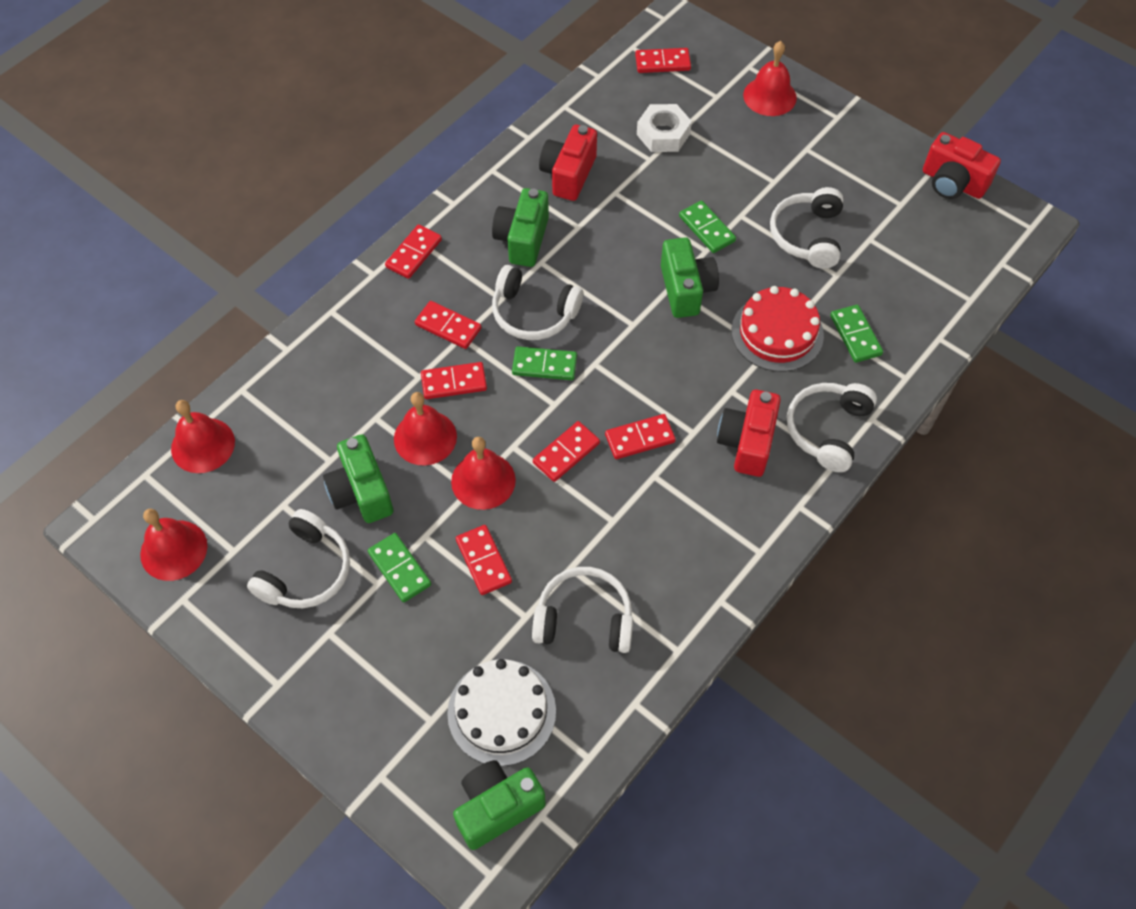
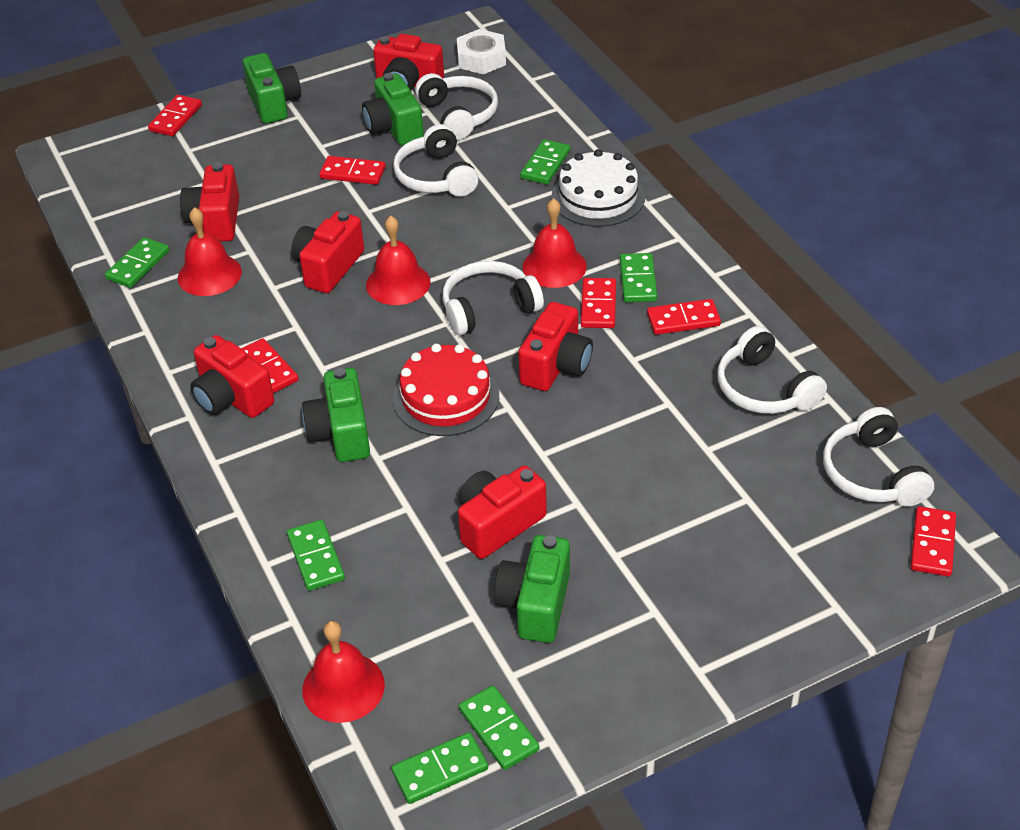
green domino: [368,533,431,603] [512,346,577,380] [679,200,736,253] [830,305,883,363] = 4 -> [105,237,169,288] [287,520,345,591] [392,732,488,804] [459,686,540,770] [520,139,570,184] [620,253,657,302] = 6
red bell: [140,509,207,581] [171,400,235,473] [394,392,457,466] [451,437,516,510] [743,41,797,116] = 5 -> [178,207,242,296] [302,621,385,723] [366,215,431,305] [523,198,587,288] = 4
red camera: [539,125,597,201] [717,390,781,477] [923,132,1001,199] = 3 -> [180,163,239,242] [190,335,274,418] [291,211,364,293] [373,34,444,91] [458,465,547,559] [518,302,593,391] = 6
red domino: [385,225,442,279] [415,301,481,349] [421,362,487,399] [456,525,512,595] [533,421,600,482] [605,414,676,459] [635,48,691,73] = 7 -> [148,95,202,136] [241,338,299,393] [319,156,386,185] [581,278,616,328] [647,299,721,335] [911,506,956,576] = 6

